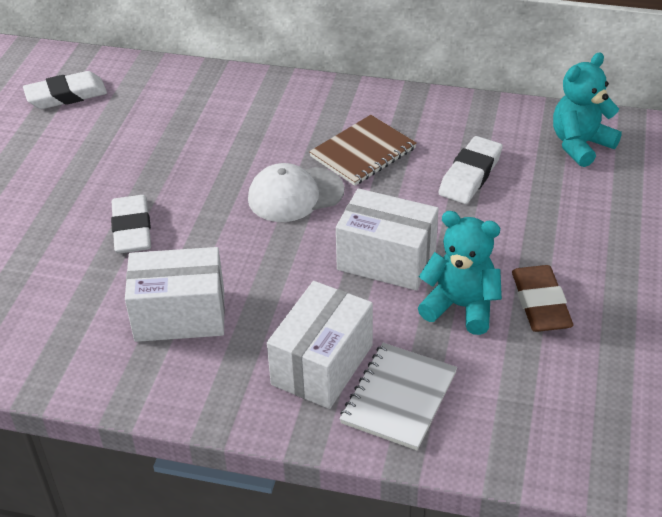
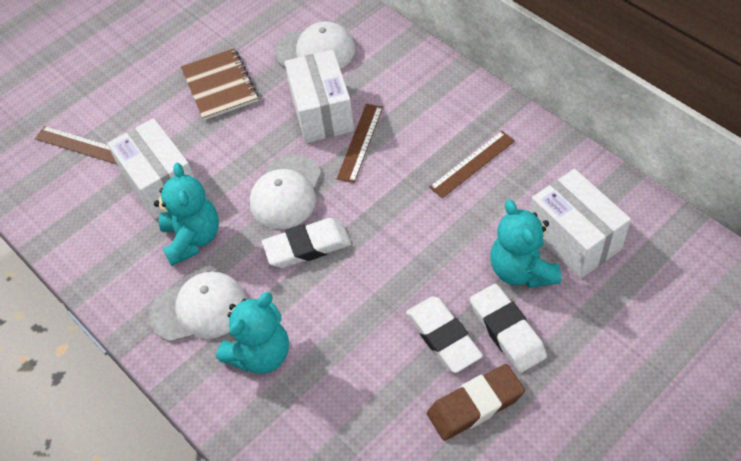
brown ruler: none = 0 -> [35,126,117,164] [337,104,383,183] [429,131,515,198] = 3
turquoise teddy bear: [418,211,502,335] [553,53,622,167] = 2 -> [154,163,219,266] [216,292,289,374] [490,200,561,288] = 3
white cap: [248,163,344,222] = 1 -> [149,271,247,342] [250,154,321,229] [274,21,355,69] = 3
white notebook: [340,343,457,450] = 1 -> none = 0

